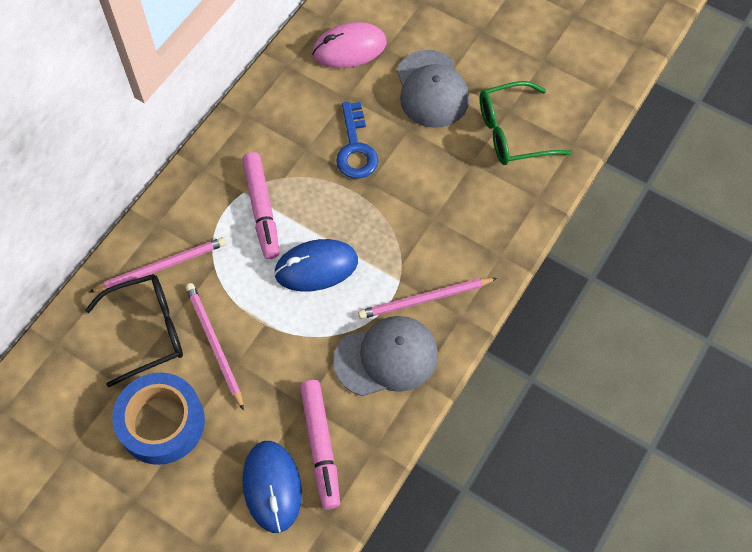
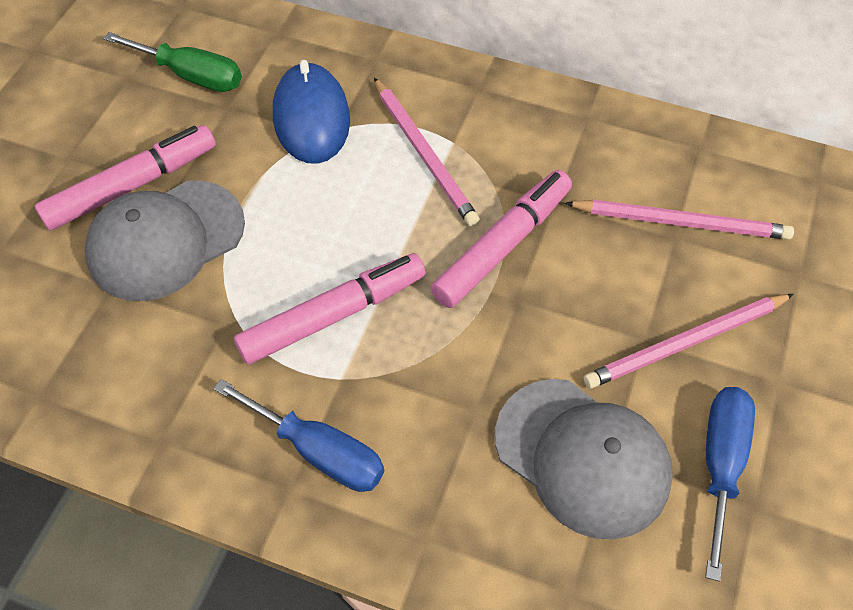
black glasses: [85,274,183,387] = 1 -> none = 0
blue key: [336,102,378,178] = 1 -> none = 0
blue mouse: [242,441,302,533] [274,239,358,292] = 2 -> [273,60,350,164] = 1
blue screwdriver: none = 0 -> [213,379,384,492] [705,387,755,582] = 2
blue tape: [112,372,205,465] = 1 -> none = 0
green glasses: [480,81,572,165] = 1 -> none = 0
green screwdriver: none = 0 -> [103,32,242,92] = 1
pink marker: [242,152,280,259] [300,380,340,510] = 2 -> [34,125,216,231] [234,253,426,365] [431,170,572,308] = 3
pink mouse: [312,22,387,68] = 1 -> none = 0

